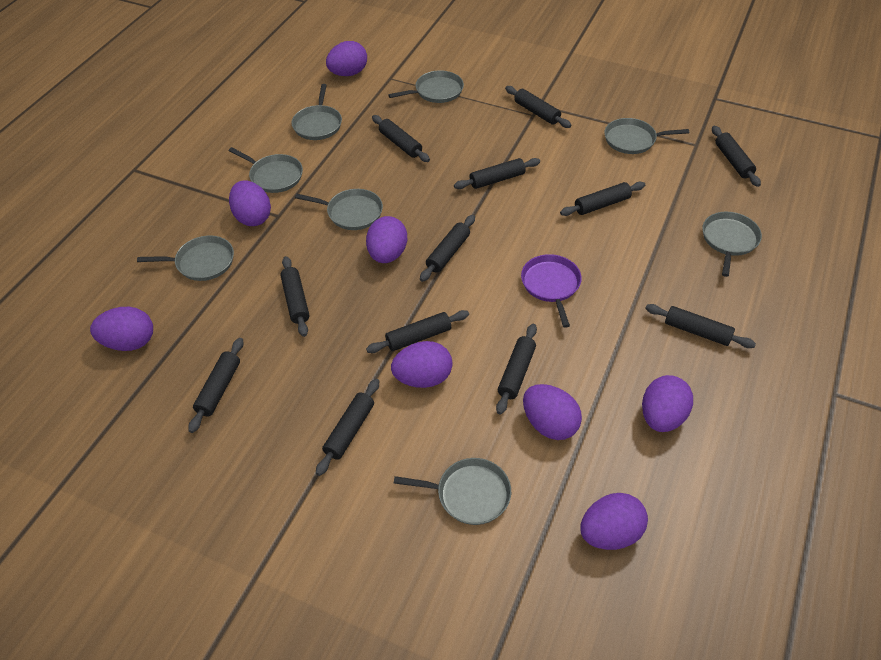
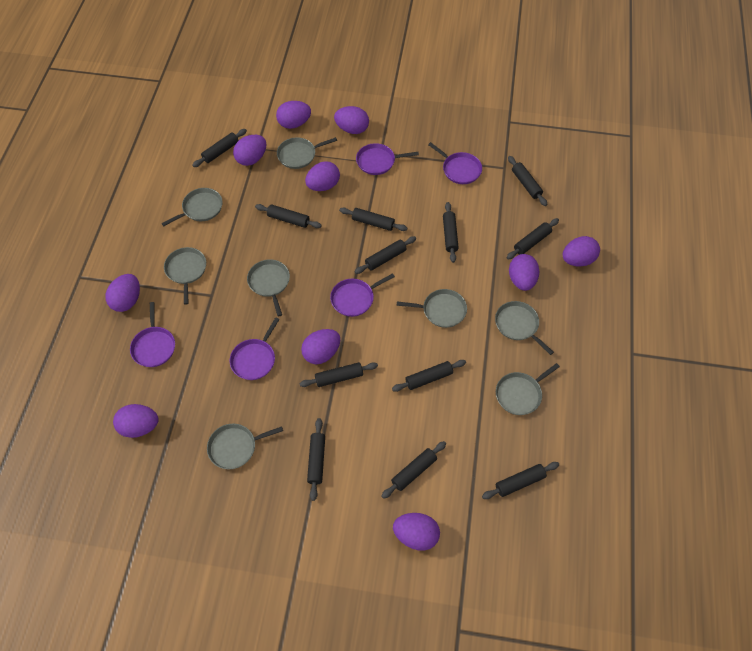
purple egg: [90,307,153,351] [229,181,271,226] [326,41,367,76] [366,216,407,263] [391,341,452,388] [523,384,582,440] [580,493,648,550] [642,375,693,432] = 8 -> [105,274,140,312] [113,404,159,438] [233,135,266,166] [276,101,311,129] [301,329,340,364] [305,161,340,191] [334,106,369,134] [393,513,440,551] [509,254,539,291] [563,236,600,267] = 10
purple pan: [521,254,582,328] = 1 -> [130,302,175,367] [230,317,280,380] [330,273,395,317] [356,143,419,175] [428,142,482,184] = 5

